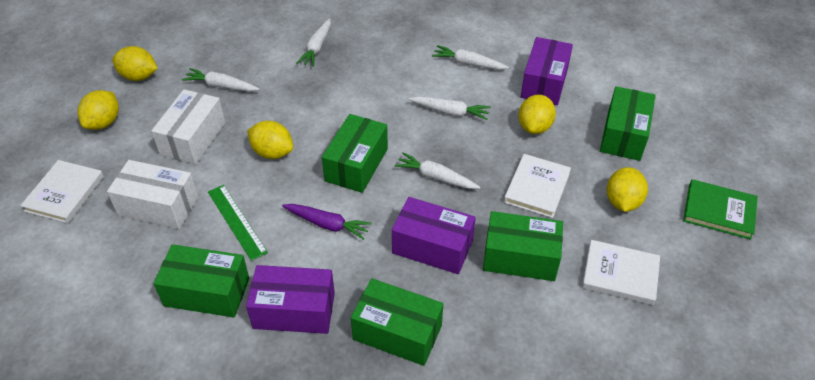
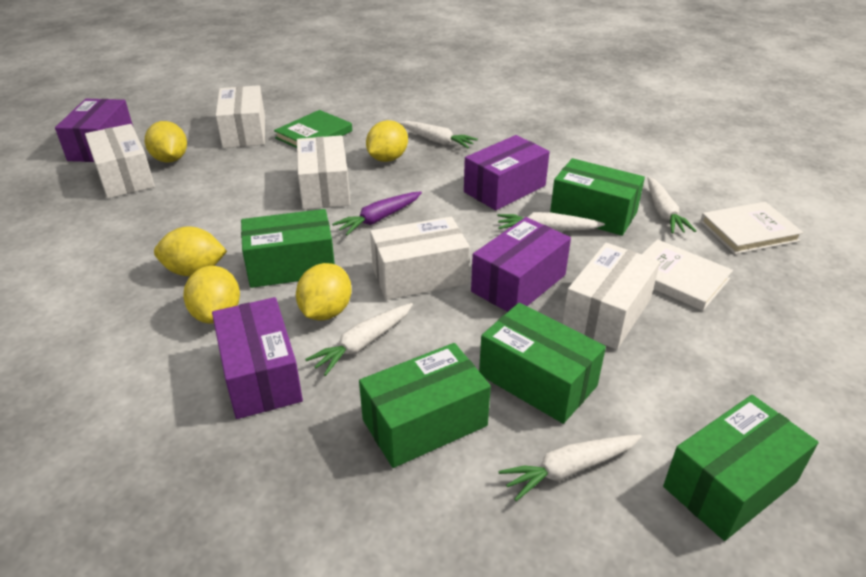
green ruler: [208,185,268,261] = 1 -> none = 0
purple box: [246,265,335,334] [392,197,476,274] [521,37,573,105] = 3 -> [55,99,133,162] [212,297,303,419] [464,135,550,210] [471,217,571,312] = 4
white book: [20,160,104,223] [504,154,571,218] [582,240,660,305] = 3 -> [642,239,733,311] [700,202,804,254] = 2
white box: [107,160,198,229] [151,89,225,165] = 2 -> [85,124,155,198] [216,85,265,148] [297,135,350,210] [370,217,470,300] [562,243,660,350] = 5

